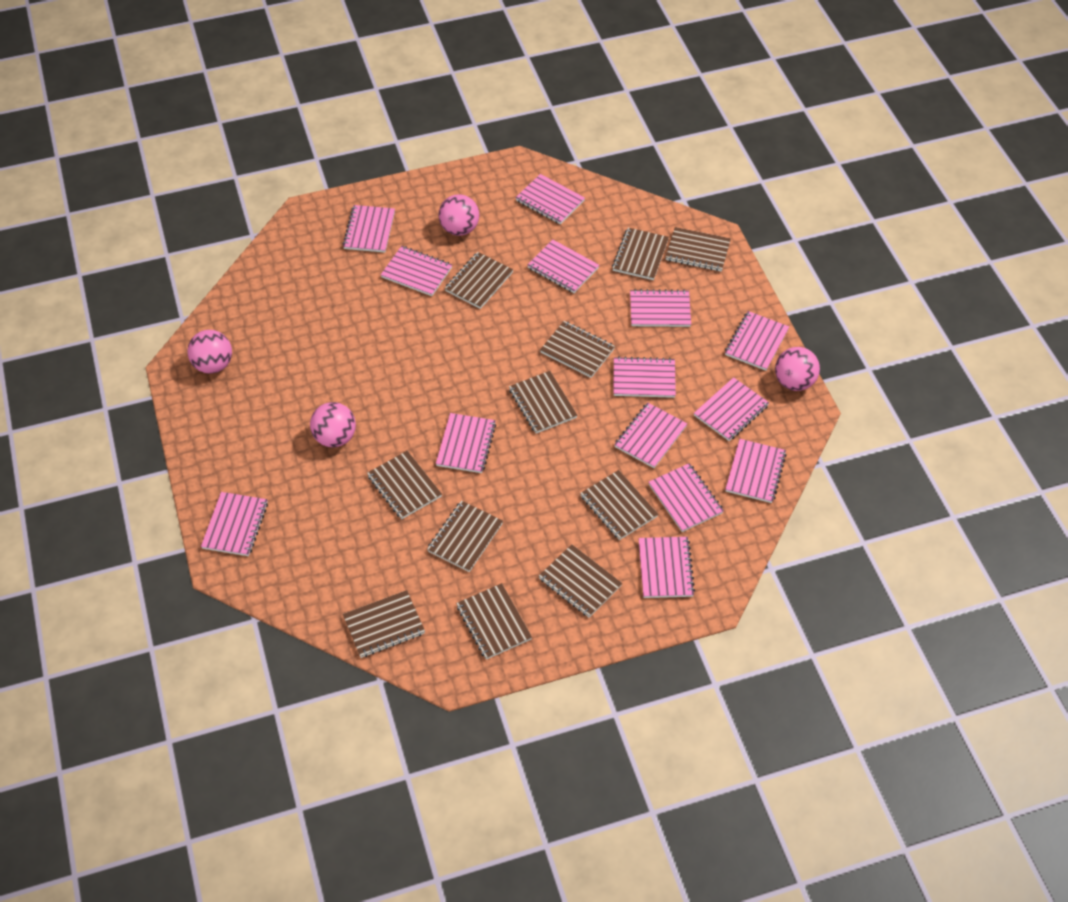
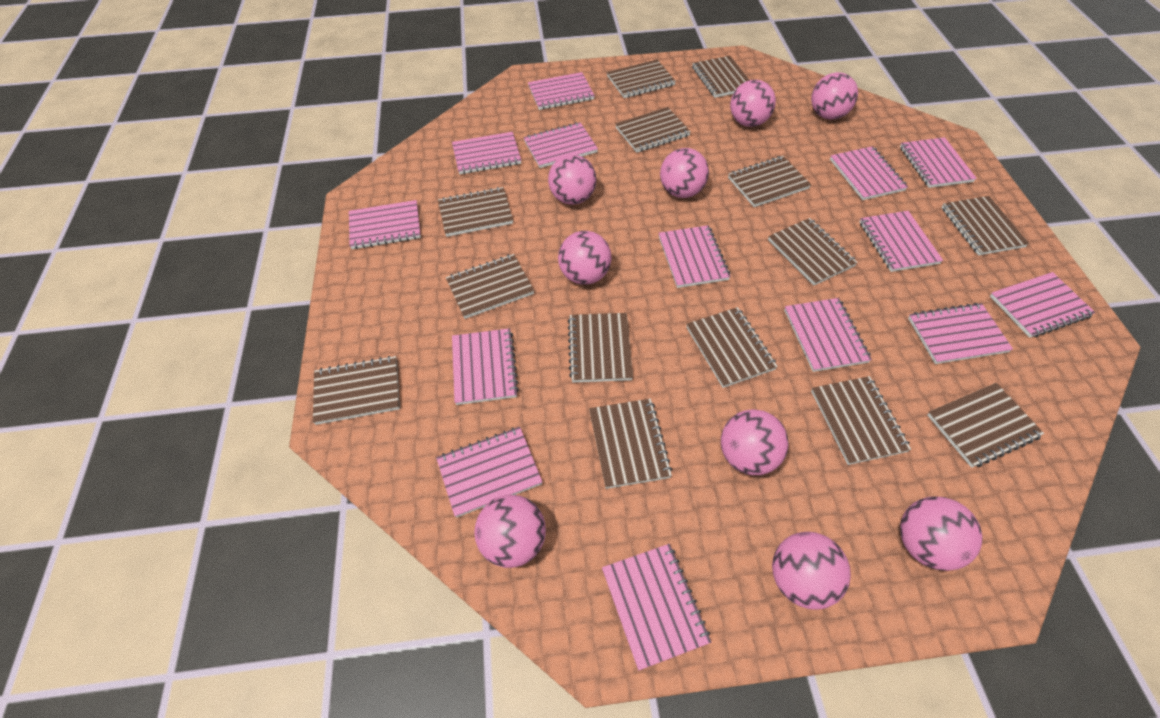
brown notebook: [343,590,425,658] [367,451,442,519] [427,501,503,572] [445,252,513,309] [456,583,532,660] [509,371,577,433] [539,544,622,617] [540,321,615,378] [580,470,658,540] [612,228,669,280] [666,227,731,272] = 11 -> [313,356,400,425] [438,187,513,237] [446,254,534,319] [568,313,633,382] [589,399,672,489] [607,60,676,98] [615,107,691,153] [686,307,778,388] [692,56,749,98] [728,156,811,207] [768,218,858,285] [811,376,911,465] [927,383,1044,468] [941,196,1029,255] = 14
pink ball: [187,330,232,374] [310,402,356,447] [439,194,479,236] [775,347,820,391] = 4 -> [474,495,546,568] [548,154,597,205] [558,231,612,285] [660,148,709,198] [721,409,789,475] [730,80,776,127] [772,532,851,610] [811,72,858,120] [900,496,982,571] = 9

